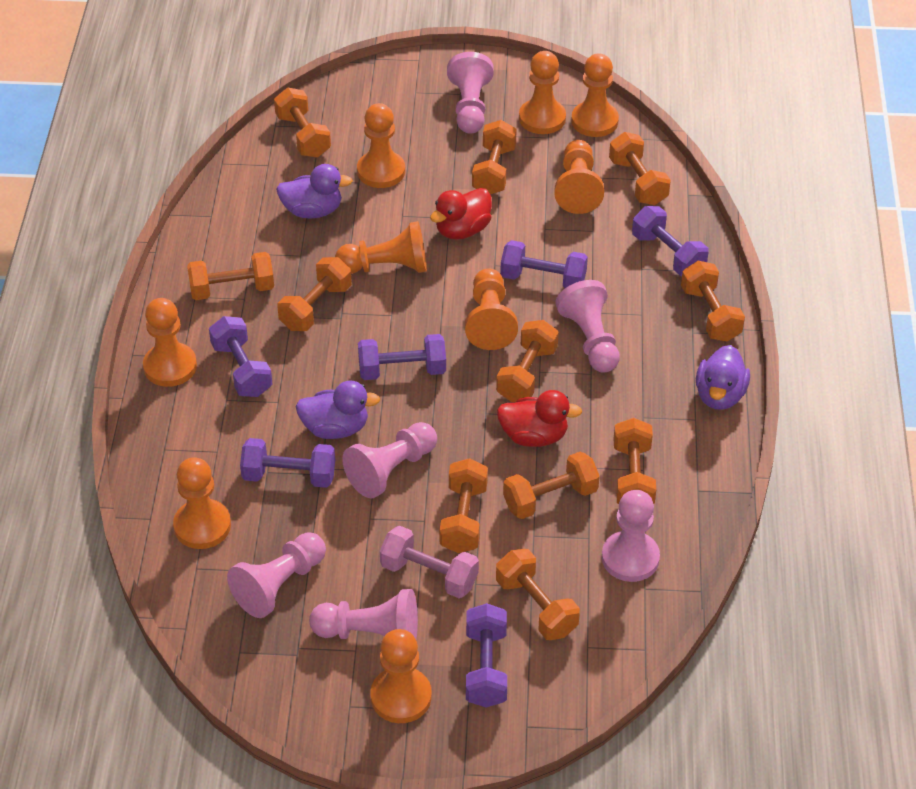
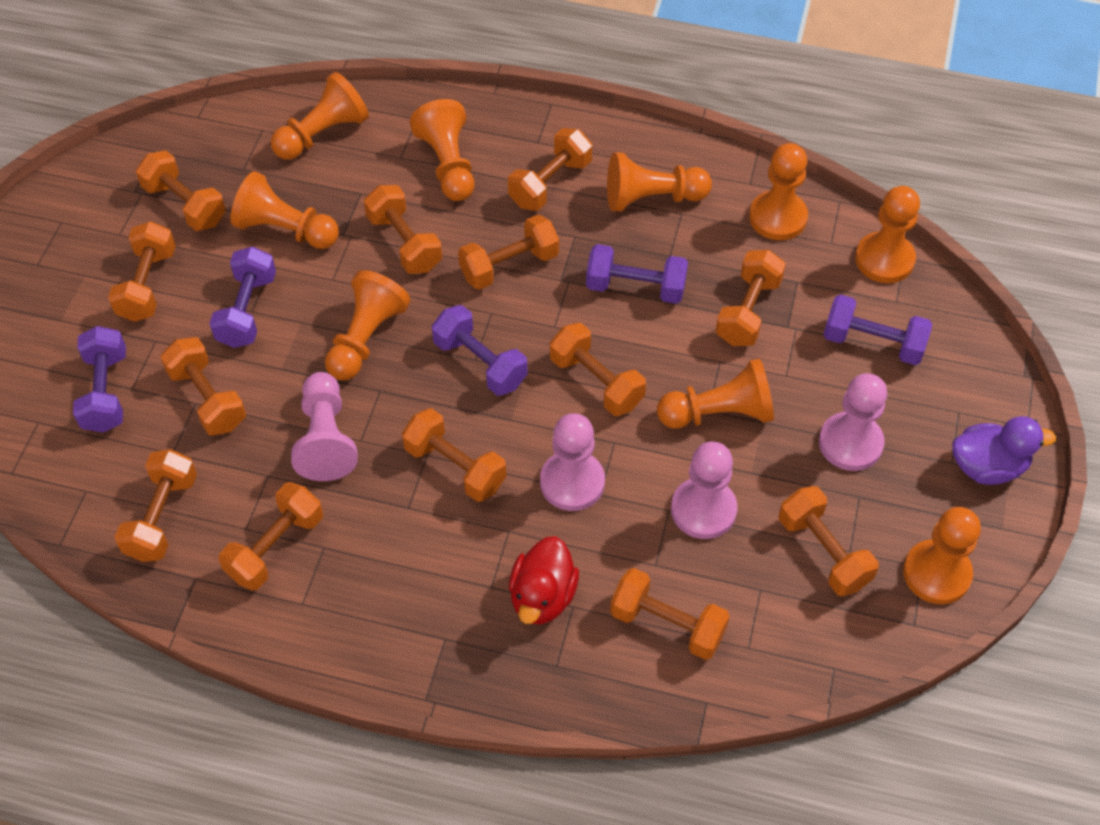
orange dumbbell: [187,252,274,300] [274,88,331,157] [277,257,352,331] [439,458,488,553] [472,120,517,194] [496,320,559,402] [496,549,580,640] [503,451,600,519] [609,132,671,205] [614,418,656,504] [681,261,745,341] = 11 -> [108,221,176,322] [115,449,197,562] [136,151,226,231] [160,337,246,435] [219,482,323,590] [364,185,442,274] [402,408,507,502] [458,215,559,290] [508,128,592,211] [550,323,646,416] [610,568,730,660] [715,250,786,346] [779,486,879,596] = 13
pink dumbbell: [380,526,479,598] = 1 -> none = 0
pink pawn: [227,532,326,618] [309,589,418,639] [342,422,437,498] [447,52,494,134] [555,280,620,373] [602,490,660,582] = 6 -> [291,372,358,481] [540,413,605,511] [671,442,737,539] [819,373,887,471] = 4
purple duck: [276,164,353,218] [296,380,380,439] [696,345,750,410] = 3 -> [952,416,1056,485] = 1
purple dumbbell: [209,316,273,397] [240,438,335,488] [358,334,446,380] [466,603,507,708] [500,240,588,288] [632,206,709,276] = 6 -> [73,326,126,433] [209,246,276,348] [432,305,528,396] [586,244,688,304] [823,294,932,365] = 5
red duck: [430,188,492,240] [497,390,582,447] = 2 -> [509,536,579,625] = 1

